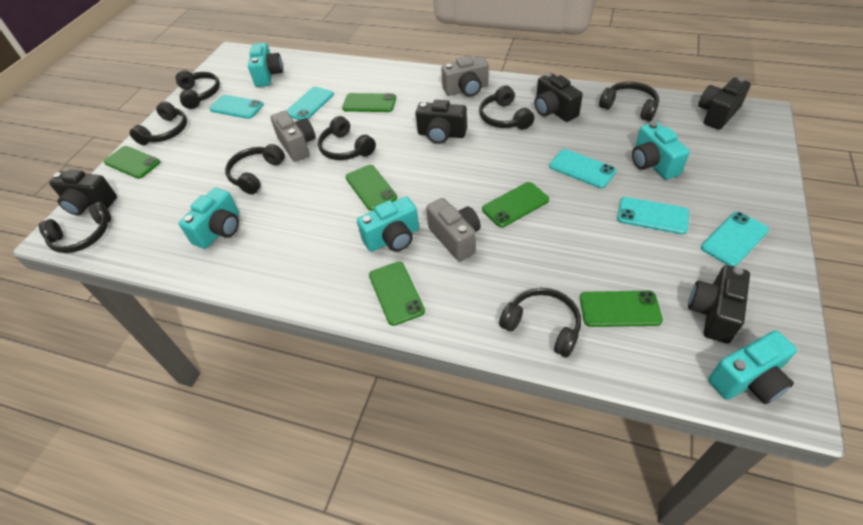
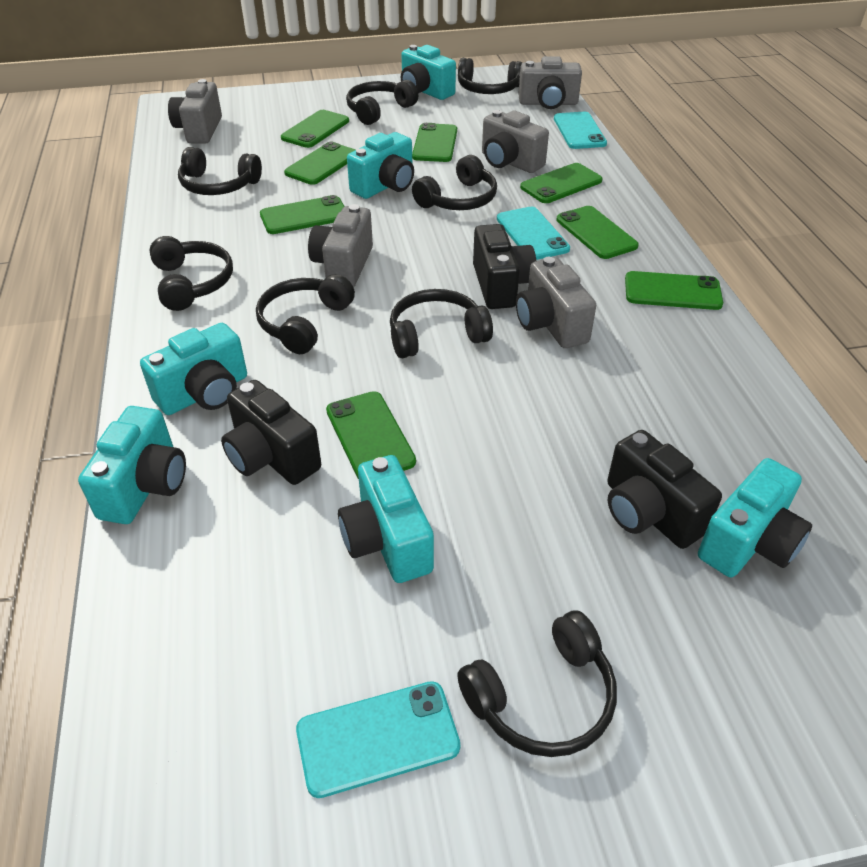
black camera: [49,169,117,215] [416,100,467,144] [535,73,583,122] [688,265,750,344] [698,77,751,130] = 5 -> [221,380,321,485] [473,224,536,309] [607,430,722,549] = 3
green phone: [104,146,160,179] [342,93,396,112] [346,165,397,211] [369,262,425,326] [482,182,549,227] [580,291,663,327] = 6 -> [260,195,345,234] [281,110,349,148] [284,142,356,185] [326,391,416,479] [412,123,457,162] [520,163,603,203] [556,206,639,259] [625,271,723,310] = 8
grey camera: [271,111,315,162] [426,198,481,262] [441,56,489,97] = 3 -> [168,79,222,144] [308,204,373,288] [482,110,549,173] [516,257,596,348] [518,56,582,109] = 5
turquoise camera: [179,188,239,249] [248,43,283,87] [357,196,419,252] [632,122,690,180] [708,331,797,404] = 5 -> [78,406,186,524] [140,323,247,415] [338,455,434,583] [347,132,414,199] [401,45,456,100] [698,458,812,577] = 6
turquoise phone: [209,95,264,119] [286,86,334,120] [549,149,617,188] [617,197,689,234] [701,212,769,267] = 5 -> [296,681,461,798] [497,207,570,260] [554,112,607,149] = 3

